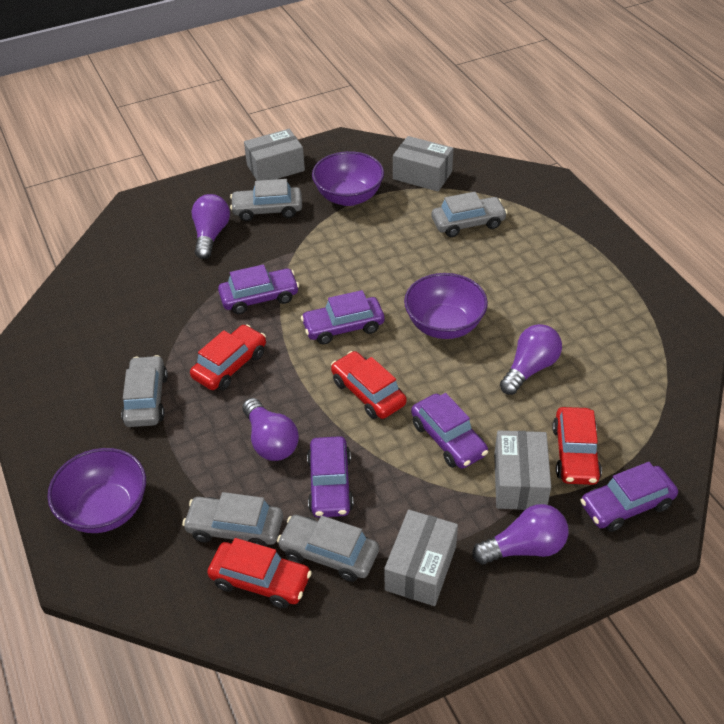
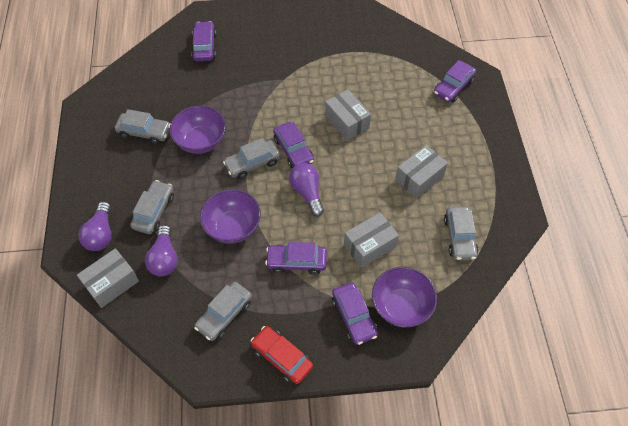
purple light bulb: [191,194,230,259] [242,398,299,461] [472,504,568,565] [500,324,562,395] = 4 -> [78,202,112,251] [145,225,178,276] [289,163,324,216] = 3
red car: [190,324,266,390] [207,538,312,608] [331,351,406,419] [552,407,602,485] = 4 -> [250,326,313,384] = 1

